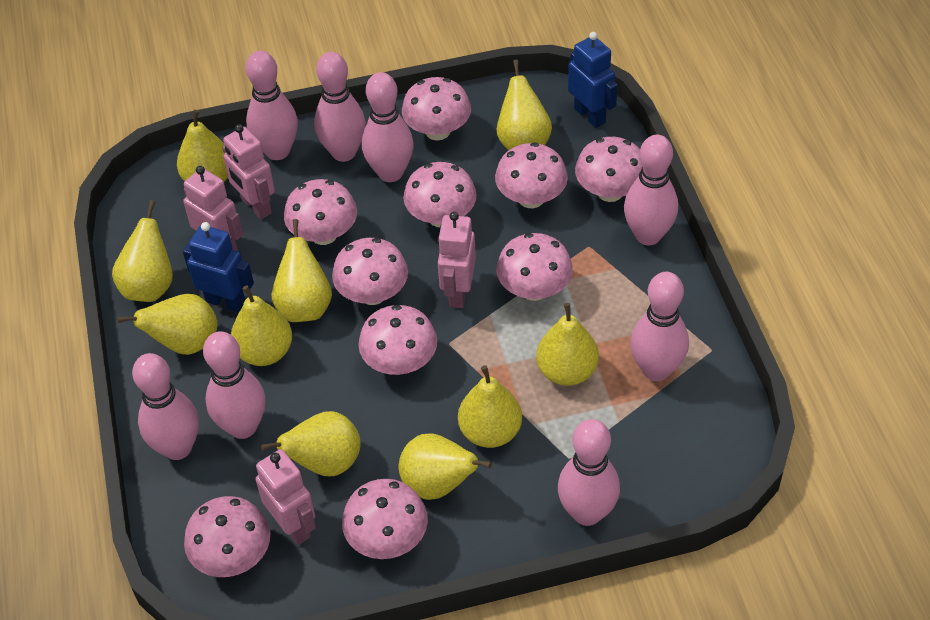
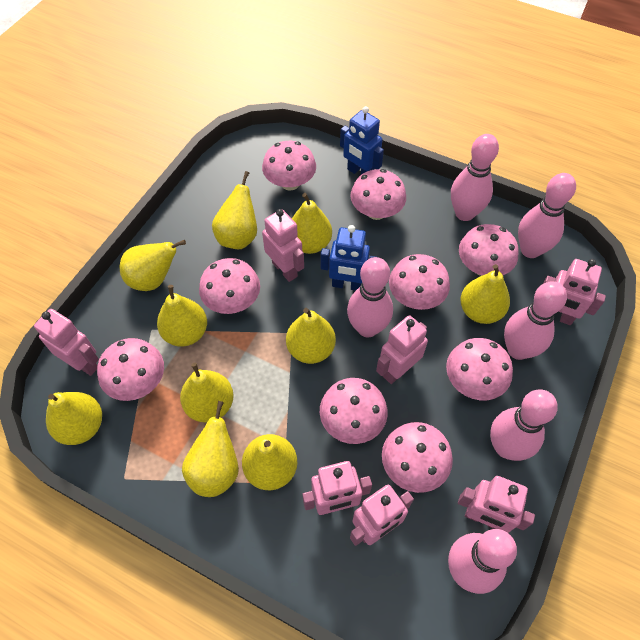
pink bowling pin: [132,353,199,460] [203,331,266,439] [246,51,298,160] [314,52,366,162] [362,72,414,182] [558,419,620,526] [624,135,678,245] [630,272,689,381] = 8 -> [347,257,393,337] [448,529,517,594] [451,134,499,221] [490,389,558,461] [504,281,567,360] [518,173,576,258] = 6
pink mushroom: [184,496,270,577] [284,179,357,245] [332,238,408,305] [342,479,428,559] [359,305,437,375] [402,77,471,141] [403,162,477,227] [495,142,568,208] [496,233,573,301] [575,137,642,202] = 10 -> [97,338,164,401] [199,258,260,314] [262,141,316,191] [320,378,388,444] [350,169,406,220] [382,422,453,493] [389,254,450,310] [446,338,513,400] [459,224,519,276] = 9
pink robot: [183,166,243,251] [223,124,275,220] [255,449,316,545] [438,212,476,308] = 4 -> [34,309,99,376] [262,209,304,282] [302,461,372,515] [350,485,414,546] [376,315,428,384] [458,476,535,533] [543,259,606,325] = 7

